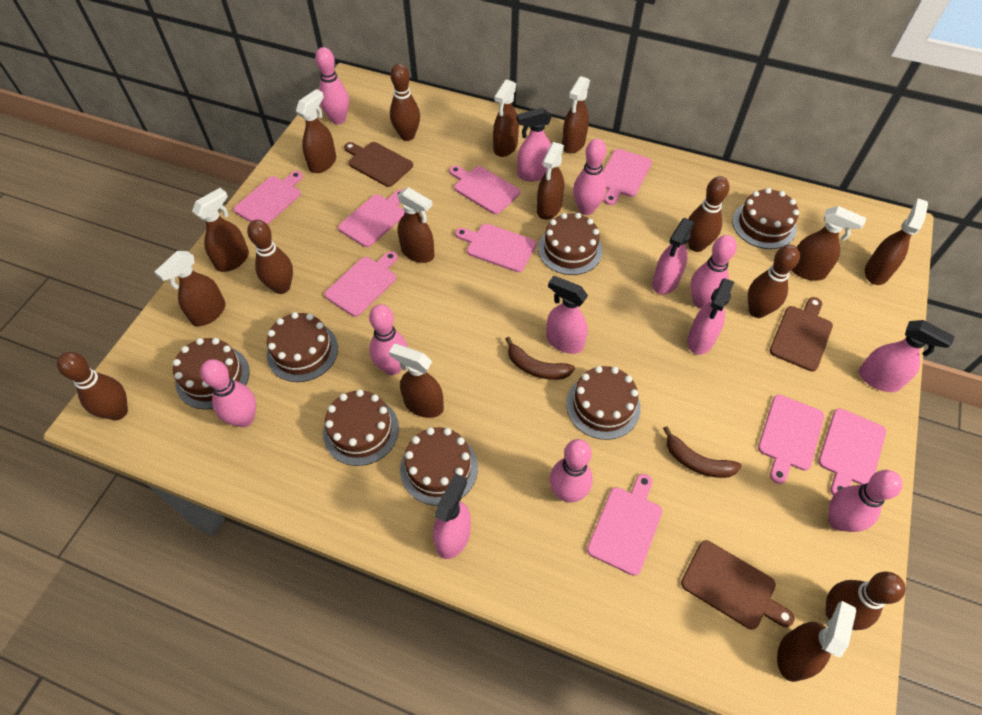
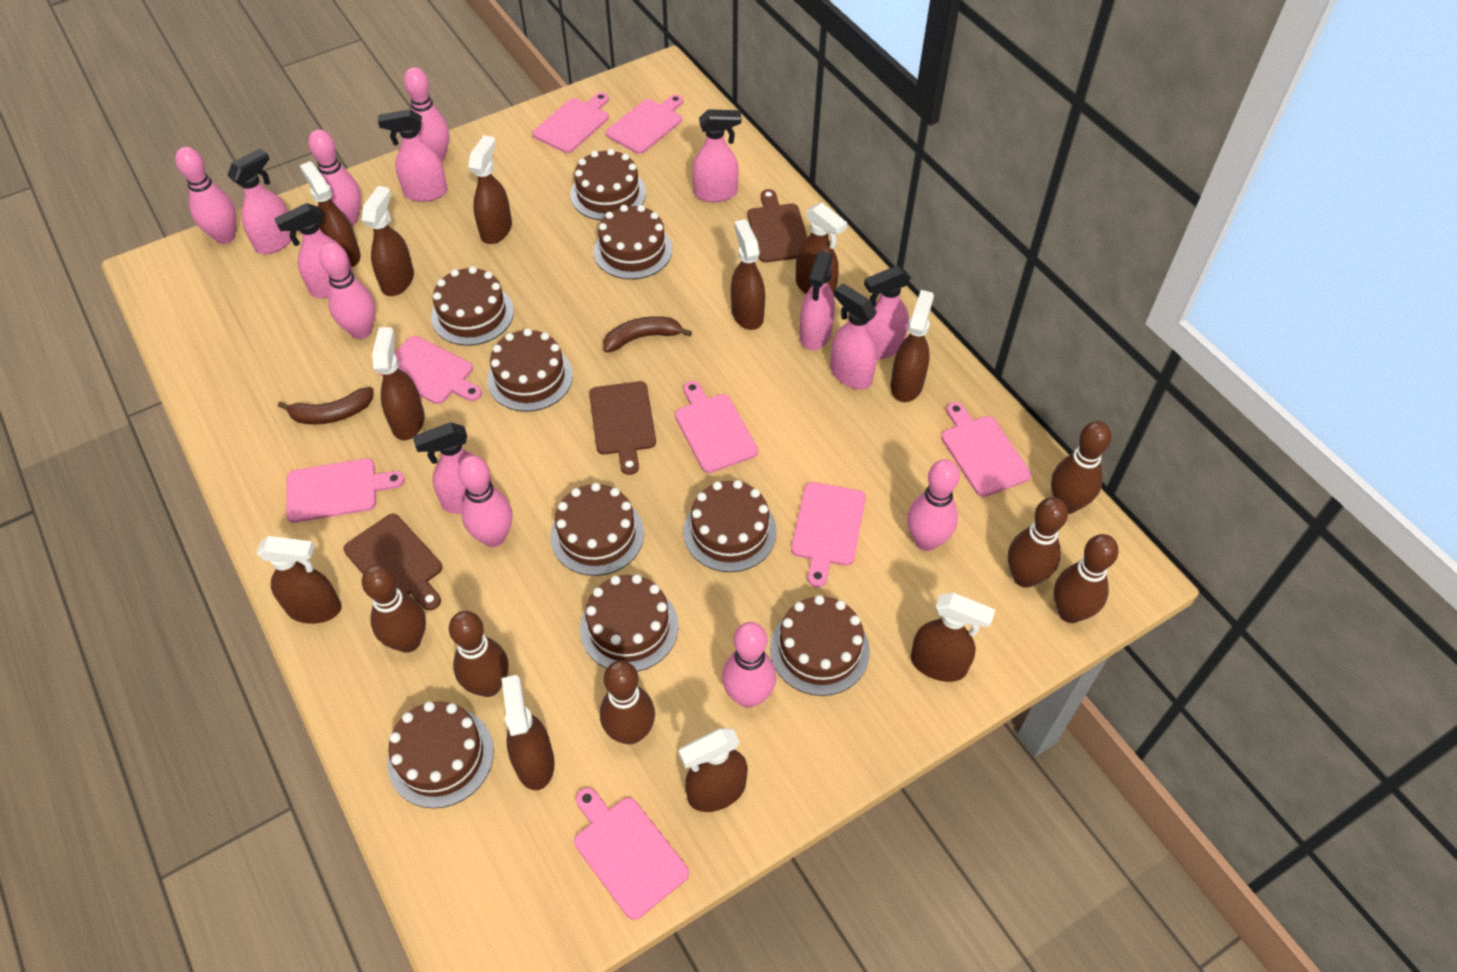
brown cake: [173,338,250,409] [267,312,338,382] [323,389,399,466] [400,427,478,506] [538,213,602,275] [566,366,641,440] [732,188,799,249] = 7 -> [387,701,494,808] [431,266,514,346] [487,328,573,412] [550,483,644,576] [570,149,646,220] [580,574,678,672] [594,205,672,279] [683,480,777,572] [770,595,870,696] = 9
pink cutting board: [234,171,303,225] [324,251,398,317] [338,190,405,247] [449,166,520,214] [455,224,536,272] [587,474,662,576] [603,149,652,205] [758,395,824,484] [818,408,886,495] = 9 -> [286,458,405,523] [380,336,482,404] [532,92,609,153] [574,787,689,920] [605,94,683,154] [675,381,758,473] [791,482,866,587] [941,402,1031,497] = 8
pink spray bottle: [433,473,471,559] [517,108,551,181] [546,276,588,354] [652,218,695,295] [687,278,734,355] [859,320,955,392] = 6 -> [227,149,291,254] [274,203,354,298] [378,109,448,202] [413,422,492,514] [692,109,741,202] [799,251,835,350] [830,284,877,389] [864,266,911,360] = 8

